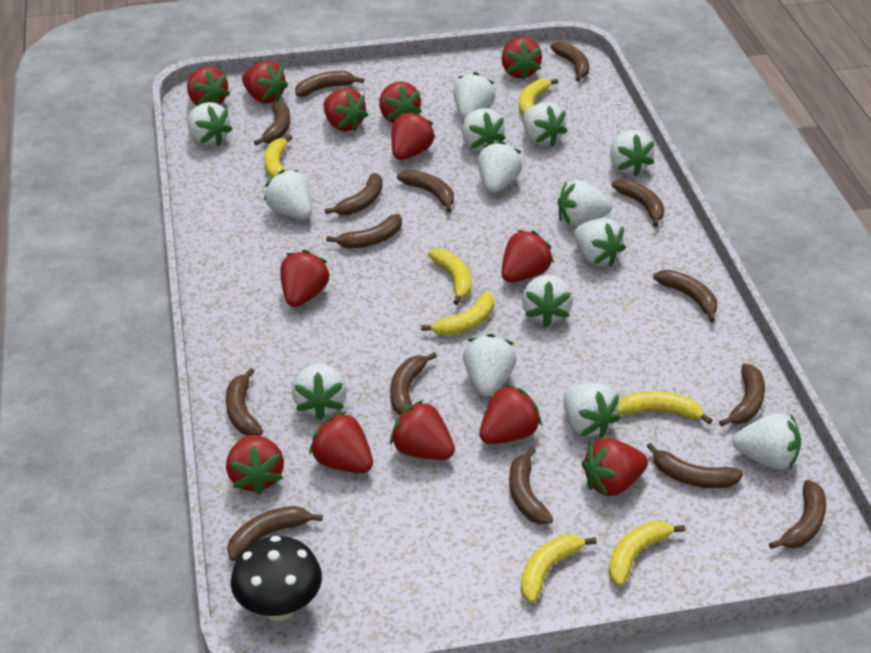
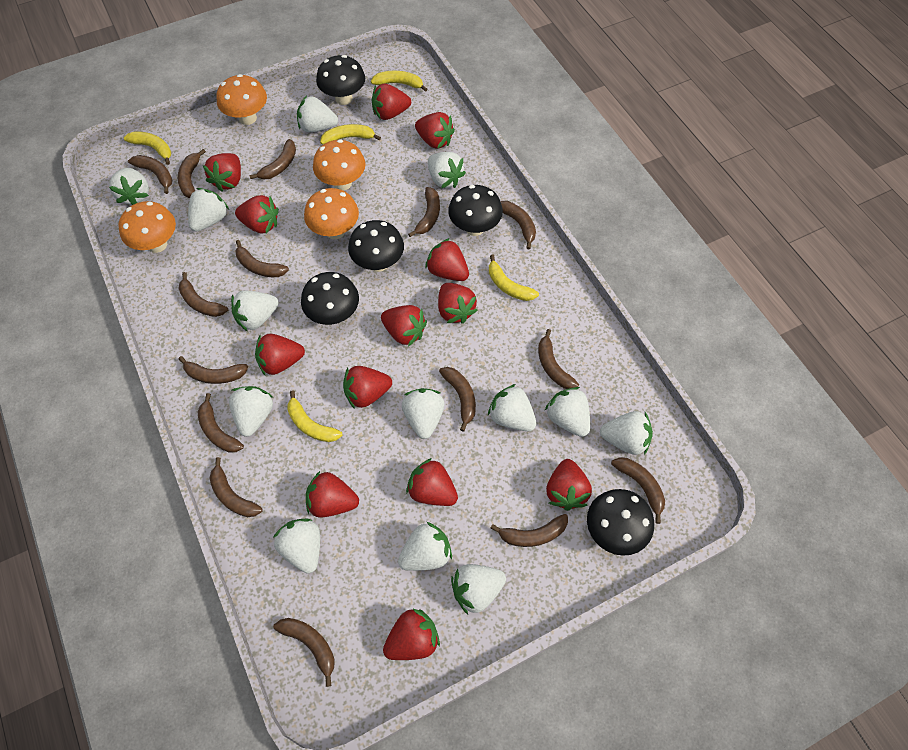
black mushroom: [231,536,322,621] = 1 -> [301,272,359,325] [316,55,365,105] [348,220,404,272] [448,185,503,236] [587,489,654,556] = 5
orange mushroom: none = 0 -> [118,201,176,253] [216,74,267,125] [304,188,359,239] [313,139,366,191] = 4
white strawberry: [187,102,233,146] [264,170,312,220] [292,364,347,420] [453,72,495,119] [462,108,506,152] [463,334,517,396] [477,141,522,193] [522,275,573,327] [523,102,567,147] [558,180,612,227] [564,383,621,438] [574,218,626,266] [610,130,654,176] [732,413,801,470] = 14 -> [109,168,149,205] [188,188,229,231] [229,386,273,437] [231,291,279,332] [273,518,320,573] [297,96,338,132] [398,522,452,571] [402,388,445,439] [428,152,466,188] [451,564,506,614] [488,384,536,431] [545,387,590,437] [600,411,653,455] = 13
yellow banana: [264,135,293,179] [421,292,494,336] [428,249,471,305] [519,79,558,115] [521,535,597,603] [609,521,685,586] [618,391,712,424] = 7 -> [124,131,171,165] [287,390,342,442] [320,124,381,144] [371,71,428,92] [489,255,539,301] = 5

